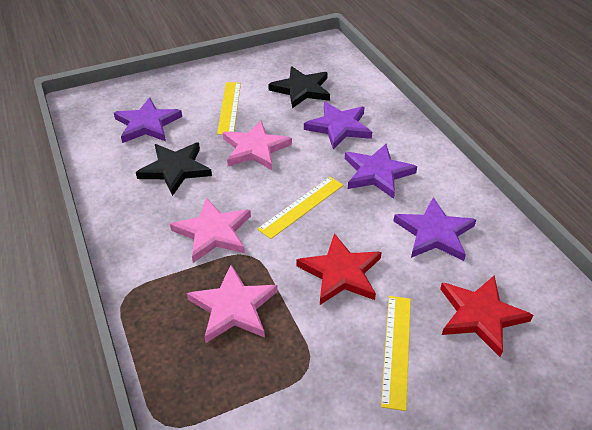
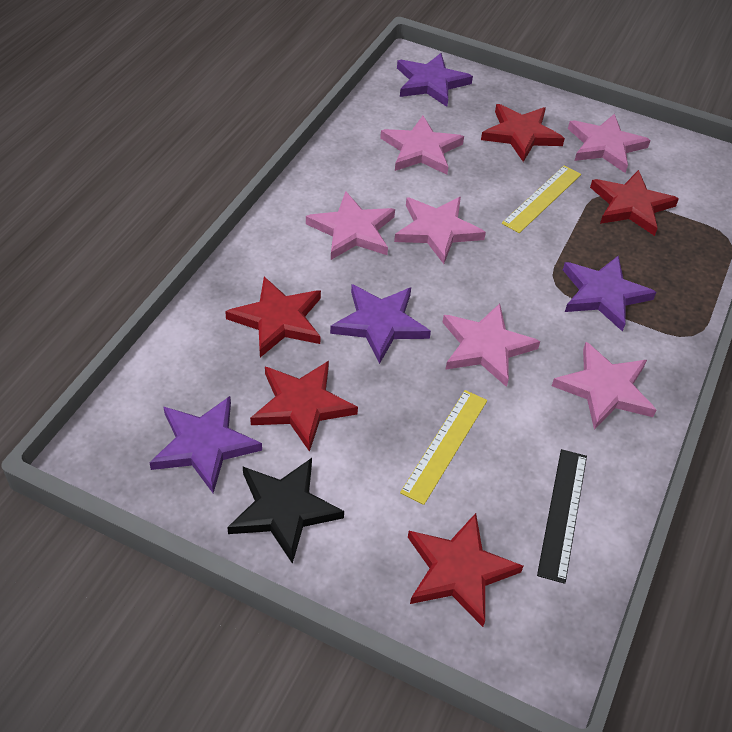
black ruler: none = 0 -> [537,449,587,584] = 1
black star: [136,142,212,196] [268,67,330,108] = 2 -> [227,458,344,564] = 1
pink star: [170,197,251,263] [187,265,278,343] [223,120,292,170] = 3 -> [306,191,395,260] [380,116,464,175] [394,197,486,264] [442,303,540,387] [552,342,656,430] [568,114,651,173] = 6
red star: [296,233,382,305] [440,275,533,357] = 2 -> [225,277,321,358] [250,361,358,452] [408,513,523,627] [481,104,565,162] [590,170,679,236] = 5
yellow ruler: [217,82,241,135] [257,177,343,239] [381,296,411,411] = 3 -> [400,390,487,505] [502,165,581,233] = 2

